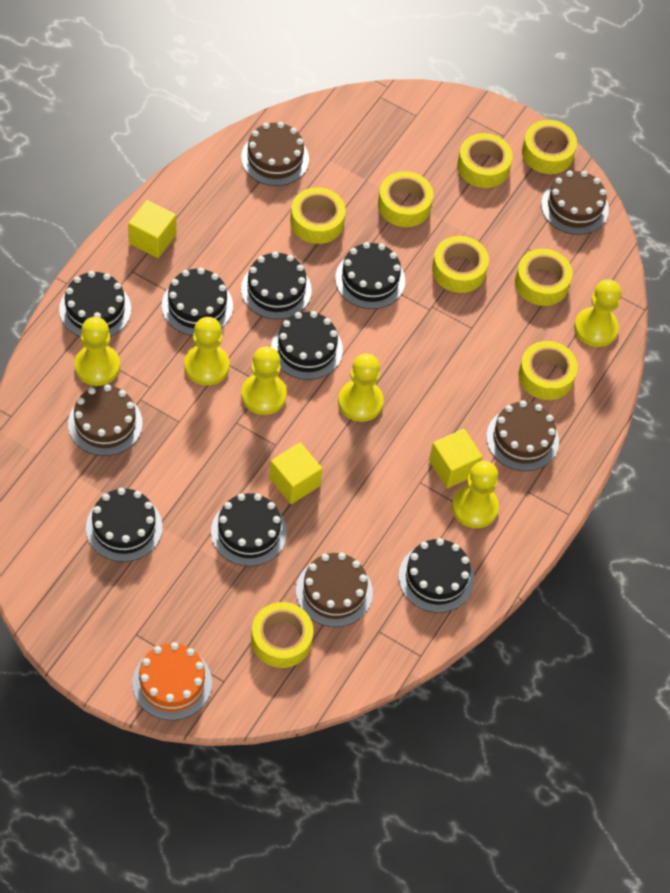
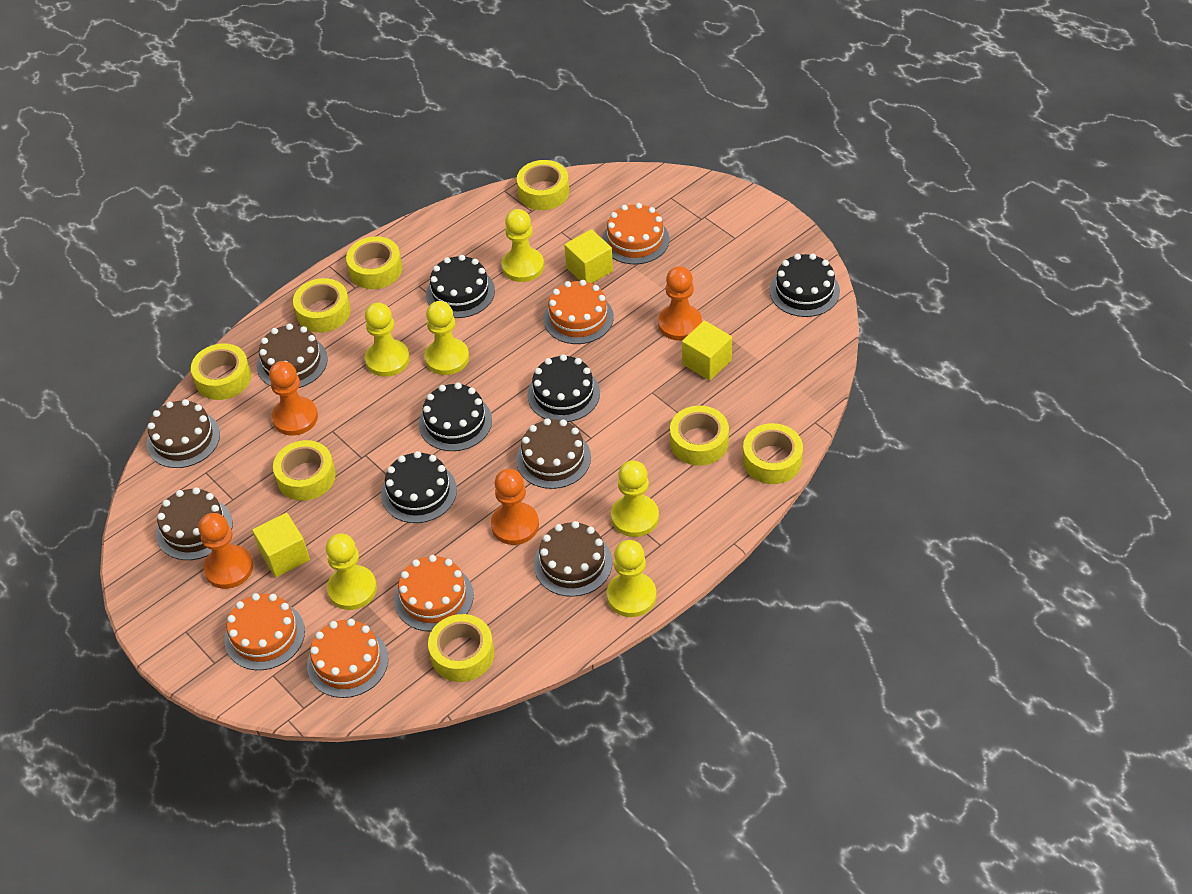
black cake: [59,271,131,337] [86,488,162,562] [162,268,233,336] [211,493,287,566] [241,252,312,319] [271,311,343,380] [335,242,405,309] [398,538,475,613] = 8 -> [381,451,457,523] [419,382,492,451] [426,255,495,318] [527,354,600,422] [770,253,840,317] = 5
orange cake: [132,642,212,720] = 1 -> [224,593,305,670] [307,619,388,698] [394,555,474,631] [544,280,614,344] [602,203,670,264] = 5
orange pawn: none = 0 -> [198,513,253,589] [269,361,318,436] [491,469,539,545] [658,266,702,341] = 4

